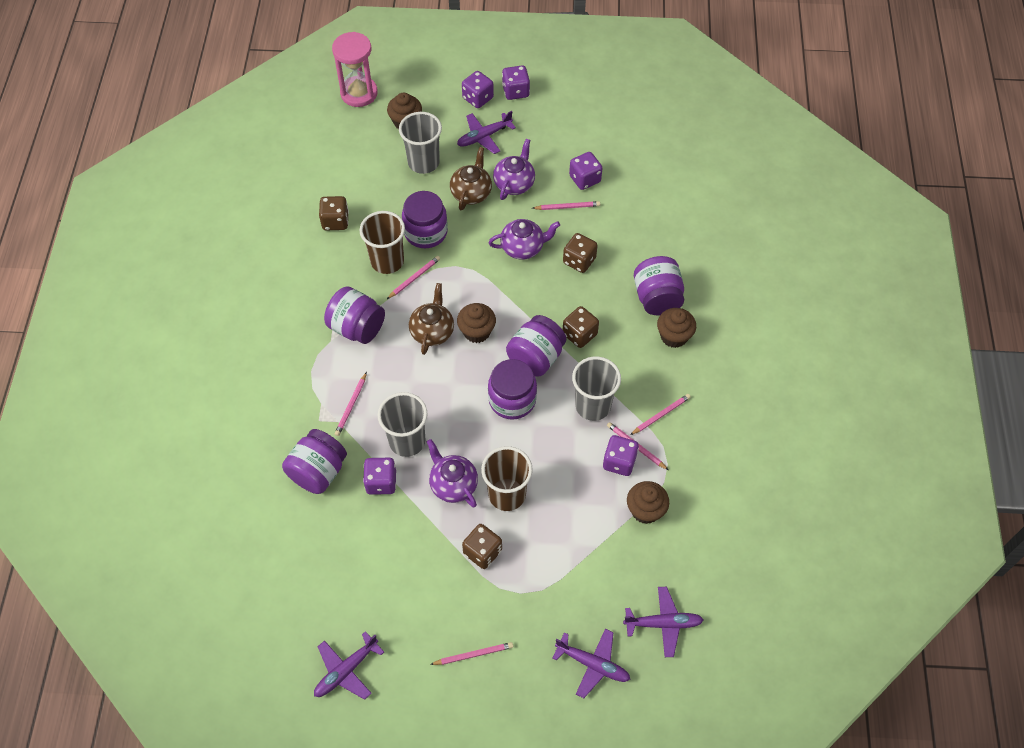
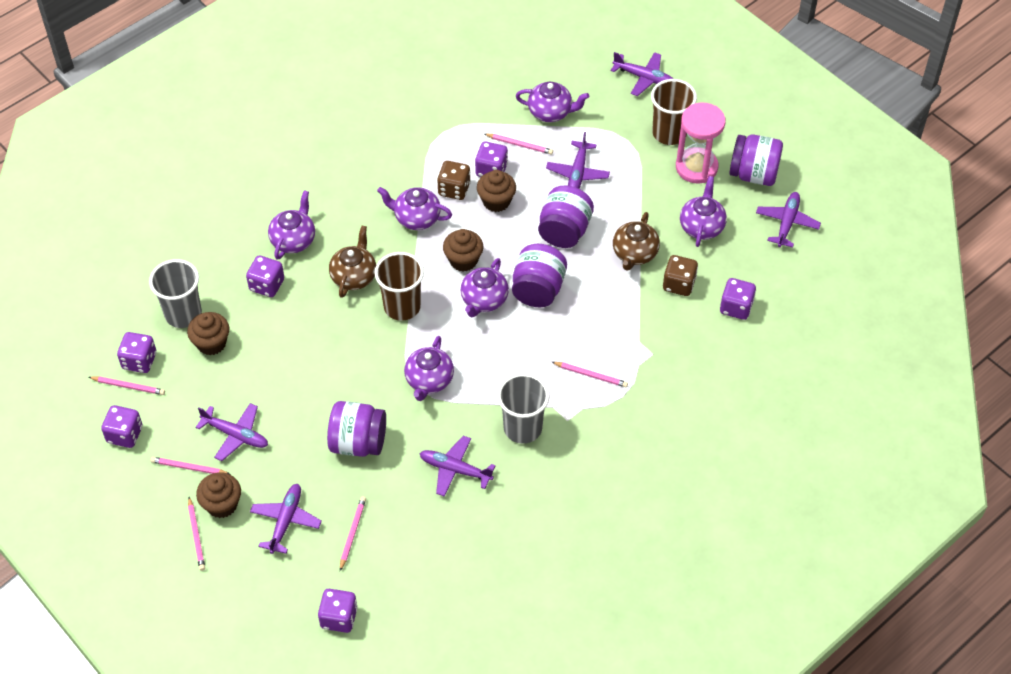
brown dice: [319,196,349,230] [462,524,502,569] [563,233,598,273] [563,306,599,348] = 4 -> [437,161,471,200] [663,255,698,296] = 2
grey cup: [378,392,428,457] [399,112,442,174] [572,356,621,421] = 3 -> [149,259,202,328] [497,373,550,444] = 2
purple dice: [363,458,396,495] [462,71,494,108] [502,65,530,100] [569,152,602,190] [603,435,639,476] = 5 -> [101,405,143,448] [117,332,156,373] [246,256,284,297] [318,589,358,633] [475,142,508,177] [720,278,756,320] = 6
purple jar: [282,429,347,494] [324,286,385,344] [402,191,448,248] [488,359,537,420] [506,315,567,377] [634,256,684,315] = 6 -> [327,401,386,457] [512,244,567,307] [538,186,594,248] [729,134,783,186] = 4
purple plane: [314,631,384,700] [457,111,516,154] [552,629,630,698] [623,587,703,657] = 4 -> [195,403,268,461] [250,484,322,554] [419,436,496,497] [546,132,610,189] [611,52,673,96] [756,192,821,247] = 6
purple teapot: [427,439,478,508] [488,219,560,260] [493,139,535,200] = 3 -> [268,190,315,260] [377,187,452,230] [404,336,454,401] [461,258,509,317] [516,82,589,122] [680,176,727,247] = 6

